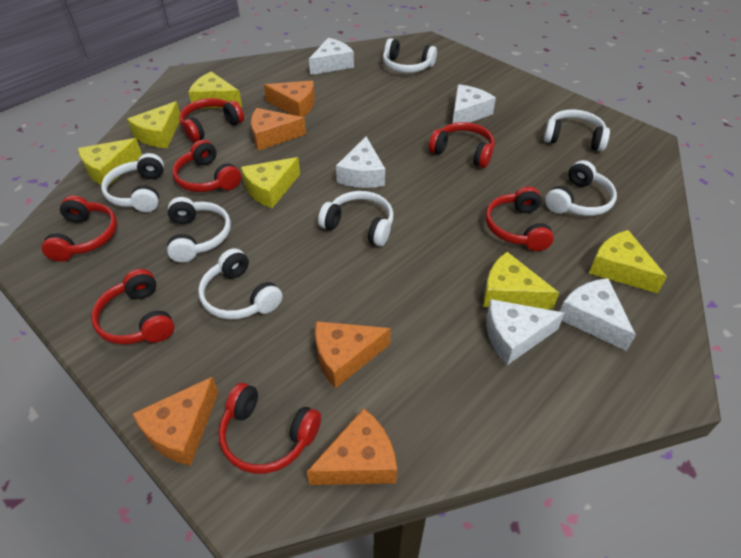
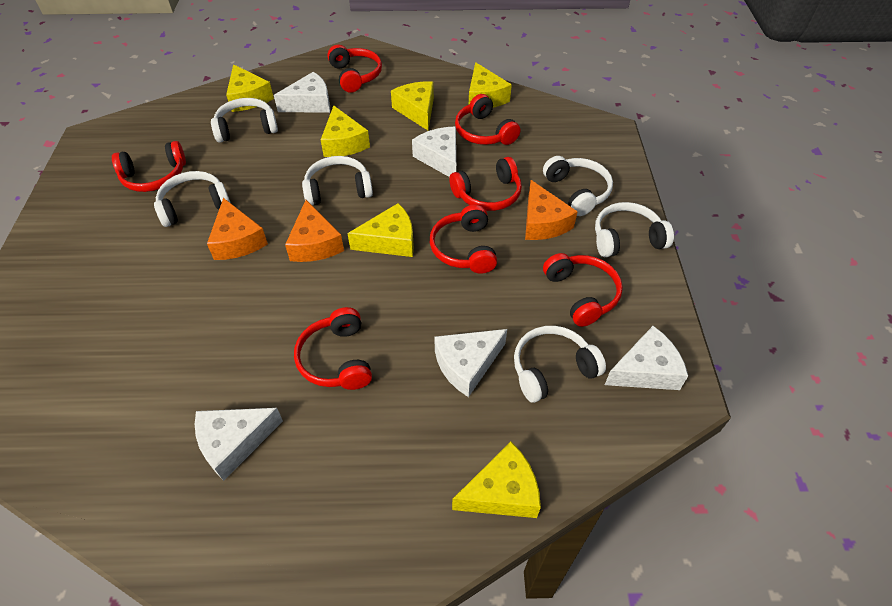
orange cheese: [132,377,218,466] [251,108,306,151] [264,80,315,117] [307,408,397,485] [315,321,391,388] = 5 -> [207,198,268,260] [285,200,344,262] [525,180,578,240] = 3
white headphones: [101,153,164,212] [167,197,231,262] [198,248,283,319] [318,191,393,246] [383,38,437,73] [544,109,610,151] [545,160,617,216] = 7 -> [154,171,231,227] [211,98,278,143] [302,156,373,206] [514,326,606,403] [543,156,613,216] [595,202,674,257] = 6

